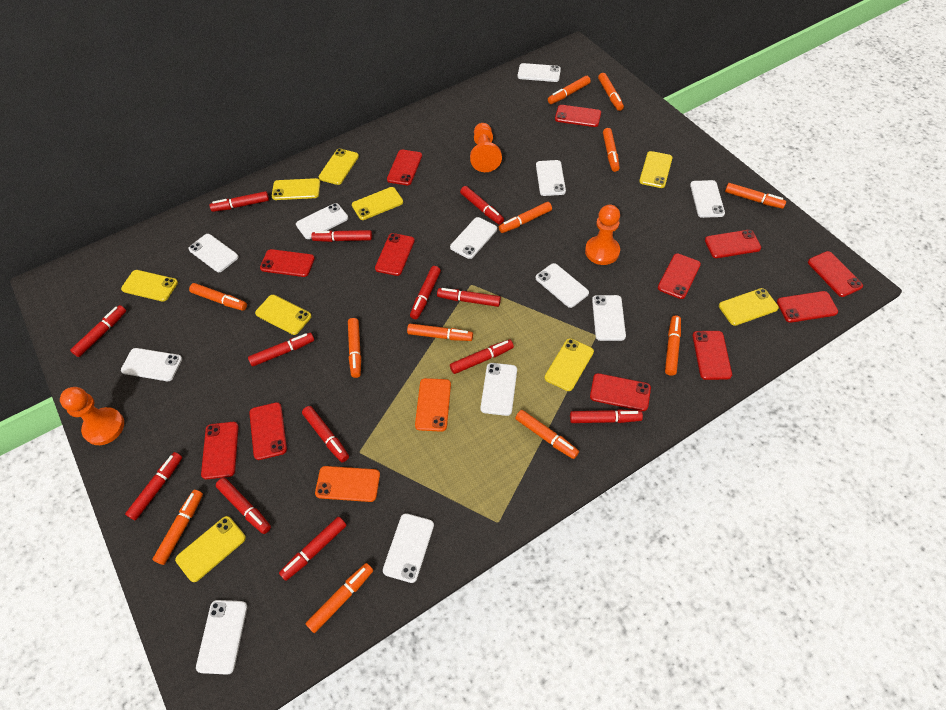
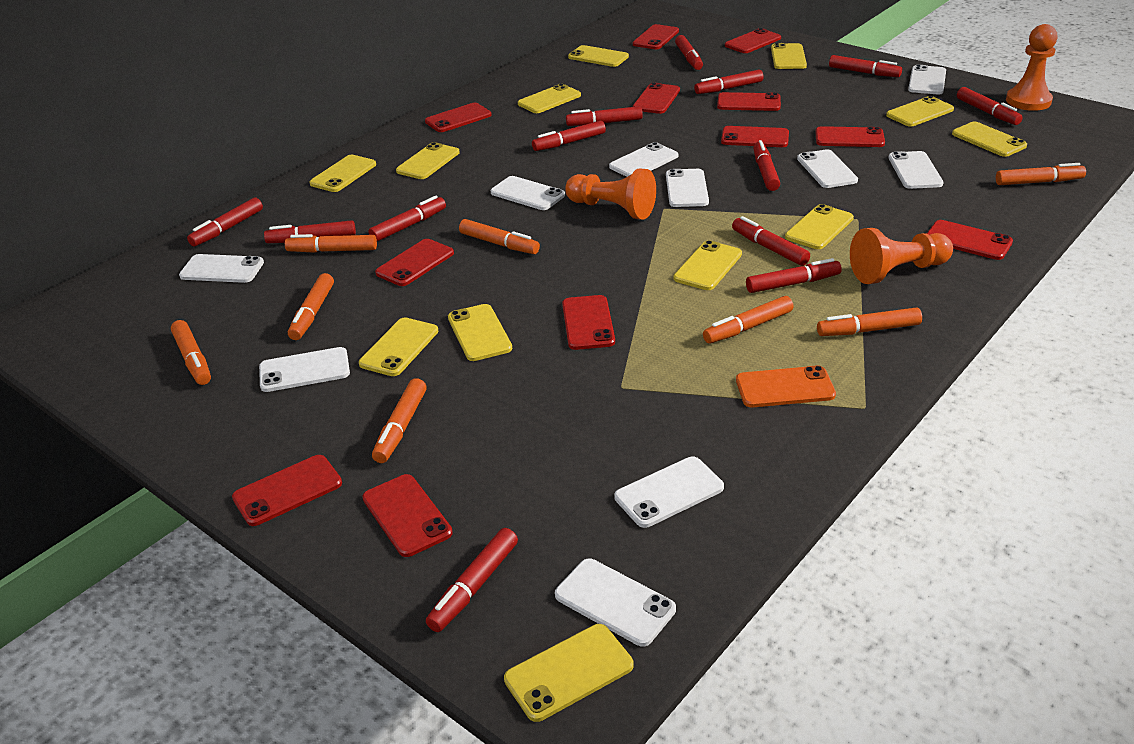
orange marker: [152,490,203,565] [189,283,247,311] [305,563,373,633] [348,318,361,378] [407,324,473,341] [499,202,552,233] [515,410,579,459] [548,76,591,104] [598,73,624,111] [603,128,620,172] [665,315,681,376] [725,183,786,209] = 12 -> [171,320,211,385] [285,234,377,253] [288,273,334,340] [372,378,427,463] [459,219,540,254] [703,296,793,343] [817,308,922,336] [996,163,1086,185] = 8
orange phone: [315,466,380,502] [415,378,451,432] = 2 -> [736,365,836,407] = 1
white phone: [121,348,182,381] [188,234,238,272] [196,600,247,675] [296,203,348,239] [383,513,434,583] [450,217,497,259] [480,363,517,416] [518,63,561,82] [536,160,566,196] [536,263,589,308] [592,295,626,341] [690,180,725,218] = 12 -> [179,254,264,283] [259,347,350,392] [491,176,565,210] [555,559,676,647] [609,142,678,177] [615,457,724,528] [666,169,709,207] [797,149,858,188] [888,151,944,189] [908,65,946,94] = 10
yellow phone: [121,270,178,302] [175,516,246,582] [255,295,312,335] [272,178,320,200] [318,149,359,185] [352,187,403,220] [544,338,594,391] [639,151,672,188] [719,288,779,326] = 9 -> [309,155,376,192] [359,317,439,376] [396,142,460,179] [448,304,512,361] [504,624,634,722] [518,84,581,113] [568,45,629,67] [674,240,742,290] [771,43,807,69] [785,204,854,249] [886,96,954,127] [952,122,1027,157] = 12

